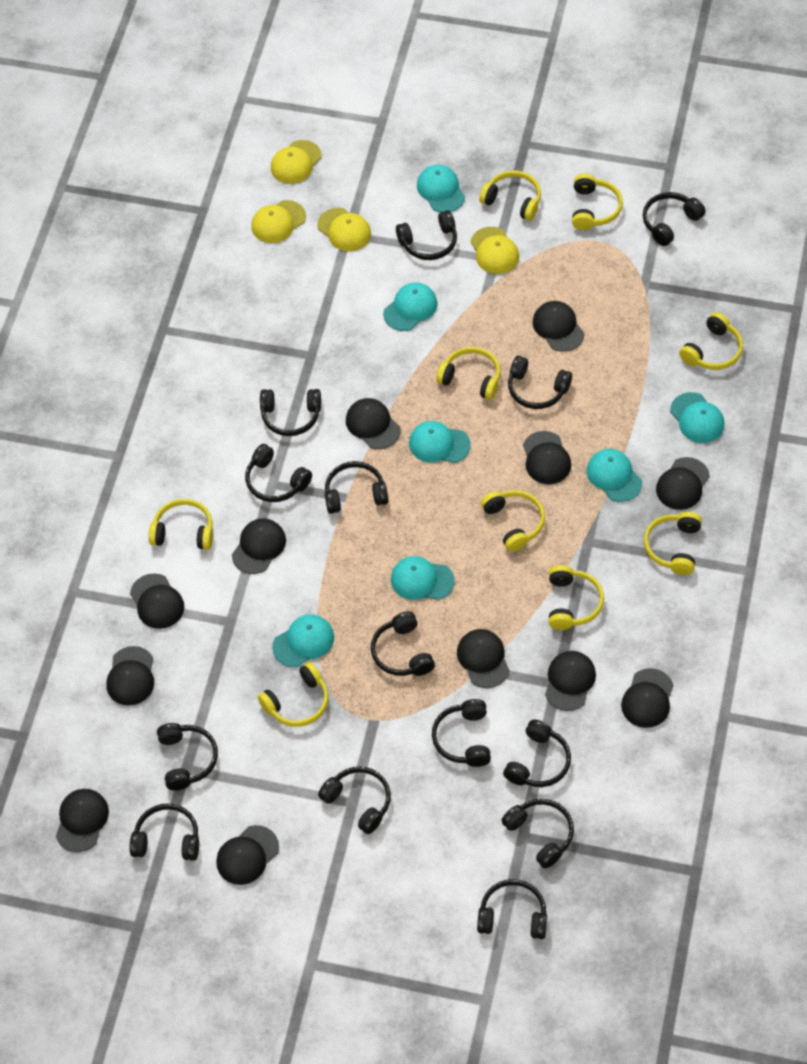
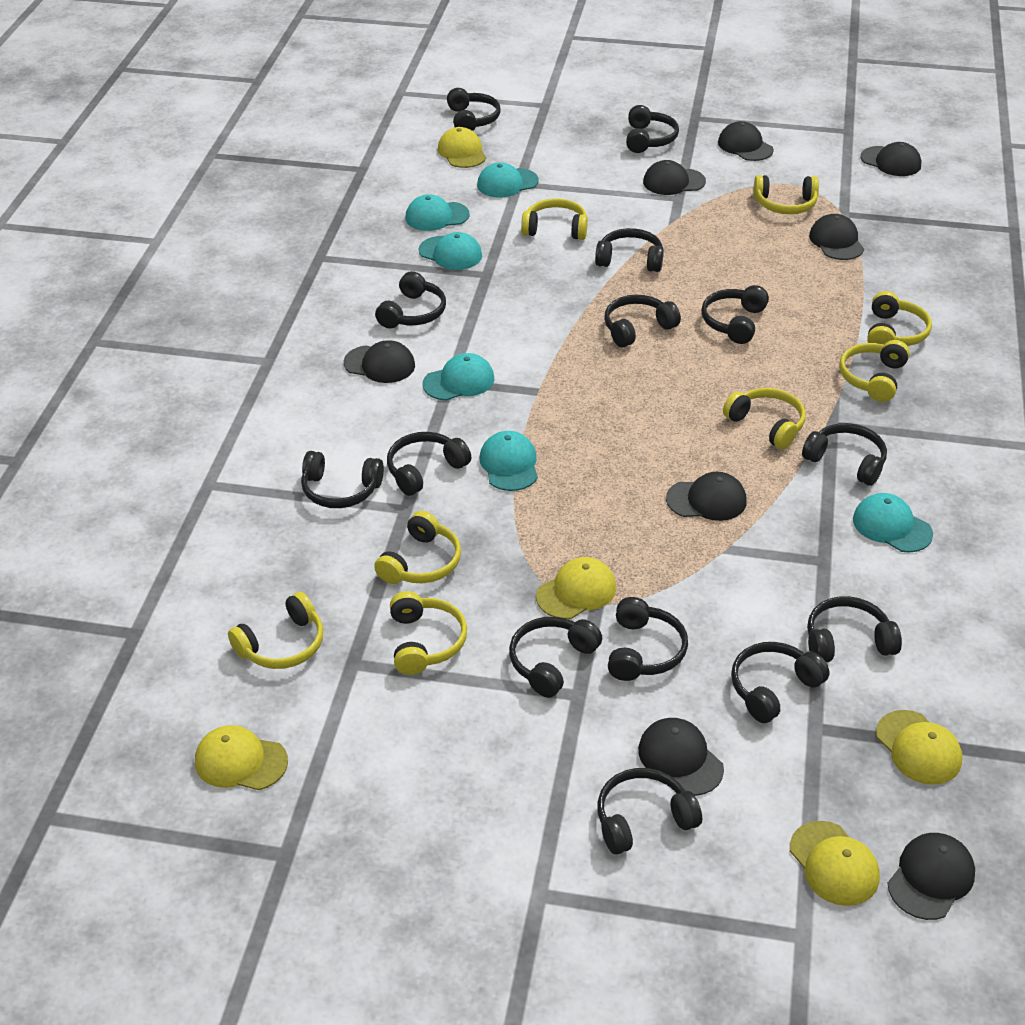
black cap: [56,789,109,852] [106,646,154,705] [130,573,184,629] [216,825,279,885] [232,518,286,574] [346,398,401,449] [457,629,510,688] [523,431,571,484] [532,301,584,352] [545,651,596,711] [621,668,674,728] [656,457,710,510] = 12 -> [344,340,415,383] [638,718,724,796] [643,160,706,195] [666,472,747,521] [718,121,774,161] [809,214,864,260] [860,142,921,176] [887,833,975,920] = 8
turquoise cap: [272,614,334,667] [383,283,438,331] [391,556,455,600] [409,421,471,463] [417,165,465,212] [587,449,642,502] [670,392,725,443] = 7 -> [405,194,470,231] [419,232,482,270] [423,353,494,401] [477,162,538,197] [480,431,538,491] [853,493,933,553] = 6
yellow cap: [251,200,306,243] [271,140,321,184] [317,208,371,251] [471,227,519,274] = 4 -> [195,725,288,790] [438,127,486,168] [536,557,616,619] [790,821,880,906] [876,710,962,785] = 5
yellow headphones: [148,499,213,550] [258,662,328,727] [436,347,500,400] [479,170,541,221] [481,490,545,552] [549,565,604,630] [572,173,623,230] [644,512,702,575] [679,312,743,370] = 9 -> [228,592,323,669] [374,511,461,584] [390,591,467,675] [521,198,588,240] [723,388,806,449] [754,175,819,214] [839,340,910,402] [867,291,932,346] = 8

